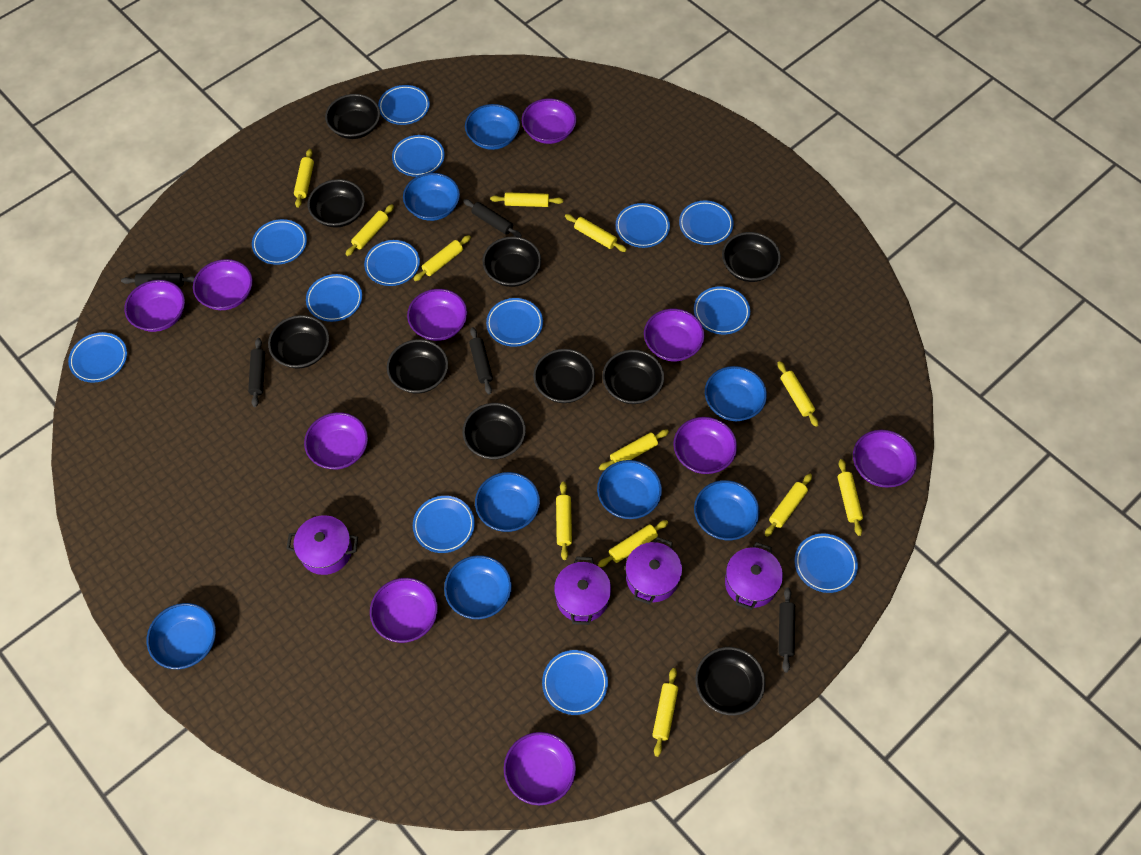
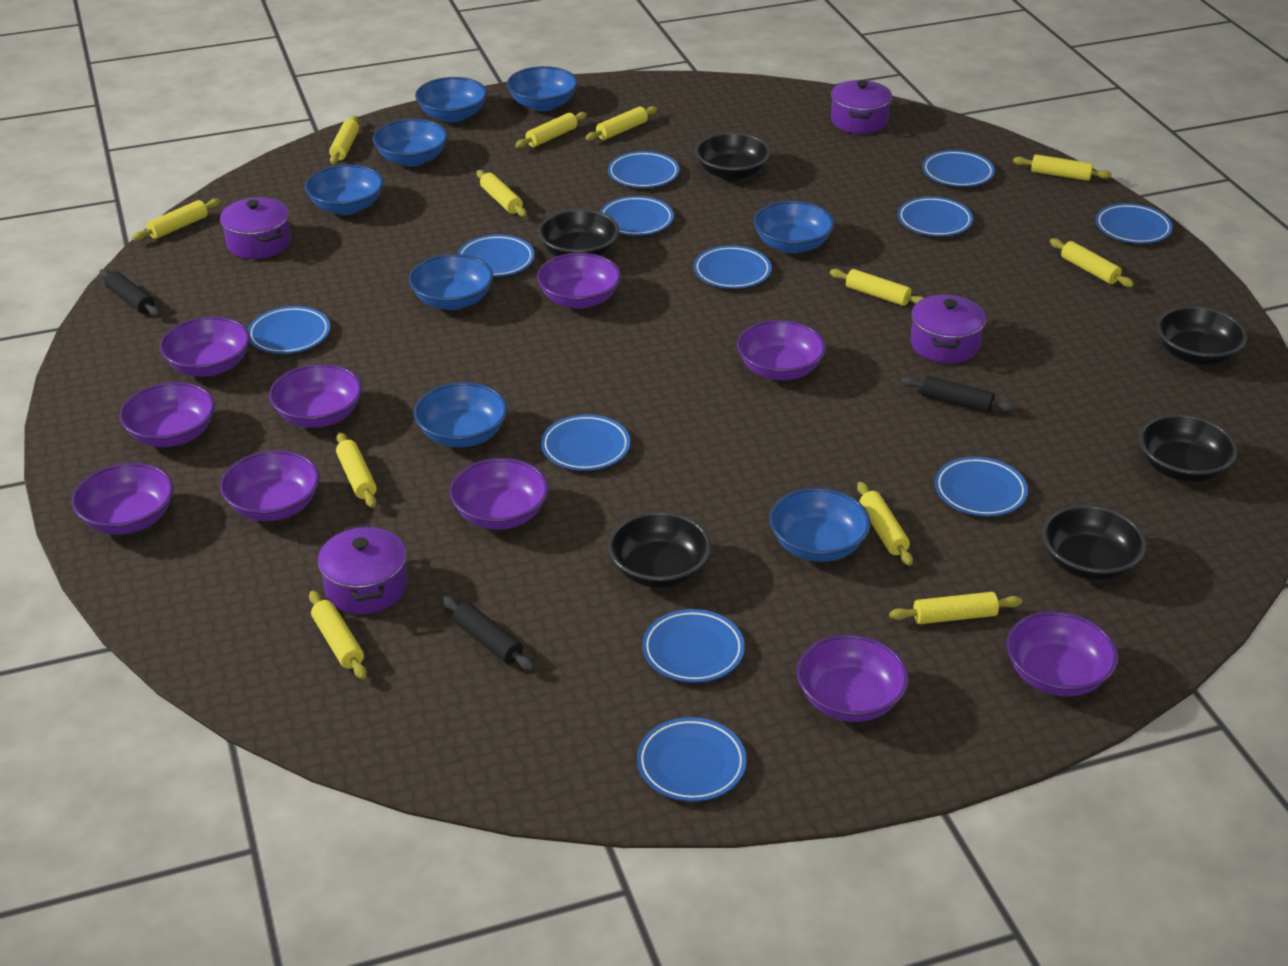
black bowl: [268,315,329,369] [308,179,365,228] [325,94,380,139] [387,339,448,394] [463,403,526,459] [483,236,541,287] [533,349,595,403] [602,350,664,404] [695,647,766,715] [722,232,781,282] = 10 -> [538,209,619,257] [608,511,711,588] [695,132,771,181] [1042,505,1146,581] [1139,414,1238,482] [1156,306,1247,365] = 6
black rolling pin: [121,273,195,287] [248,338,265,407] [463,199,522,237] [469,327,493,394] [778,587,795,672] = 5 -> [99,269,160,317] [442,596,534,671] [901,376,1016,413] = 3
blue plate: [68,332,127,382] [252,219,307,265] [306,274,362,322] [364,240,420,286] [378,85,430,125] [392,135,445,177] [413,496,475,553] [486,298,543,347] [542,650,608,715] [616,203,670,248] [679,201,734,245] [694,286,750,334] [795,533,858,593] = 13 -> [248,306,330,354] [457,235,535,277] [541,414,630,471] [600,196,674,236] [608,151,679,188] [637,717,747,801] [642,609,745,683] [694,245,772,289] [898,197,973,236] [922,150,995,187] [935,457,1028,516] [1095,203,1173,244] = 12

